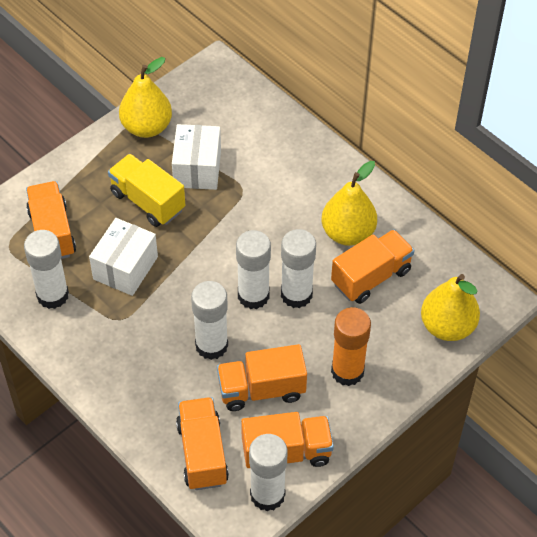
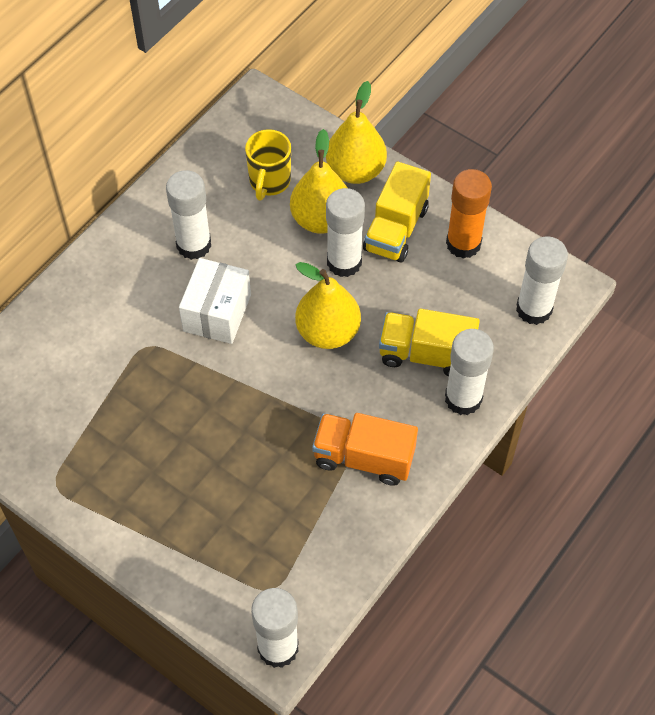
orange truck: [26,181,76,259] [176,397,229,490] [217,344,307,411] [241,412,334,468] [331,229,415,304] = 5 -> [312,413,418,486] = 1
white box: [89,218,158,296] [172,124,221,190] = 2 -> [179,258,251,344] = 1
yellow mug: none = 0 -> [245,129,291,200] = 1
yellow truck: [108,154,185,227] = 1 -> [363,162,431,262] [379,309,480,377] = 2

